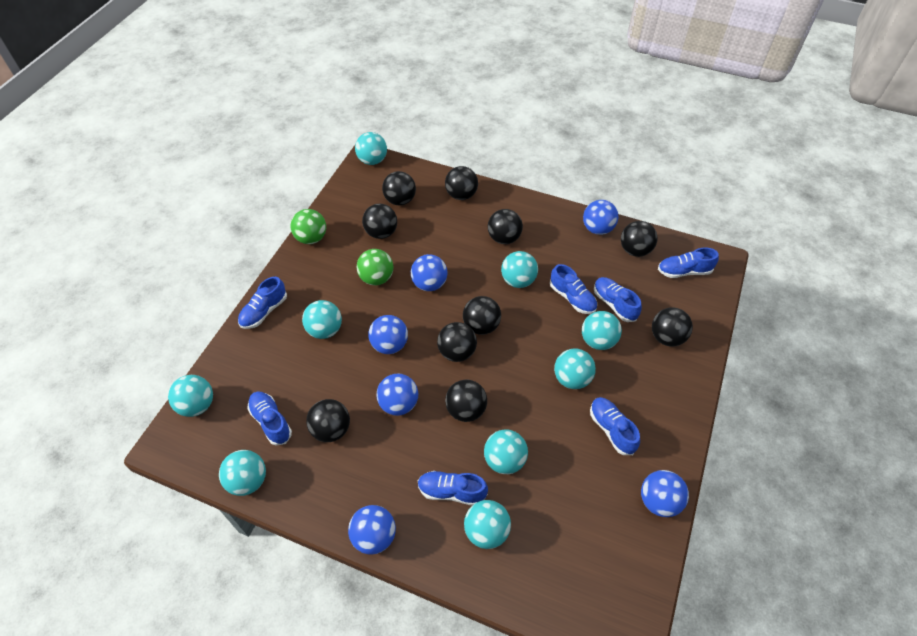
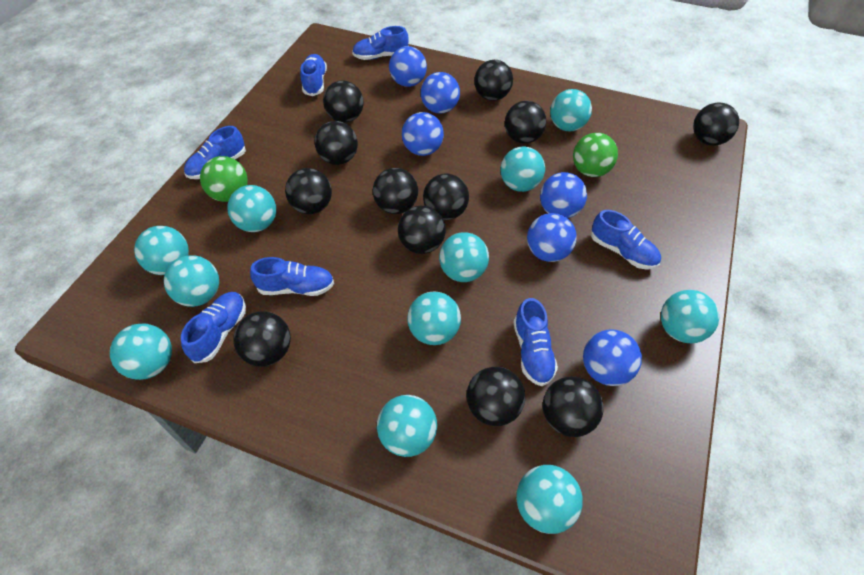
black ball: [306,399,350,442] [362,204,397,239] [382,171,416,206] [437,322,477,362] [445,166,478,200] [445,380,487,422] [463,296,501,335] [488,209,523,244] [621,221,658,257] [652,307,693,346] = 10 -> [233,311,291,367] [285,168,332,214] [315,121,358,165] [323,81,364,123] [373,168,418,214] [398,206,446,254] [423,174,469,220] [466,367,525,426] [474,60,513,101] [505,101,546,144] [543,376,604,437] [693,103,739,146] = 12
turquoise ball: [168,375,213,417] [219,450,266,496] [302,300,342,339] [355,132,387,165] [464,500,511,549] [484,430,528,474] [501,251,538,288] [554,348,596,389] [582,311,622,350] = 9 -> [110,323,172,380] [134,226,189,275] [164,255,219,307] [228,185,276,232] [377,395,437,457] [407,291,461,345] [439,232,489,282] [500,146,545,192] [516,465,583,534] [550,89,592,132] [661,290,719,343] = 11

